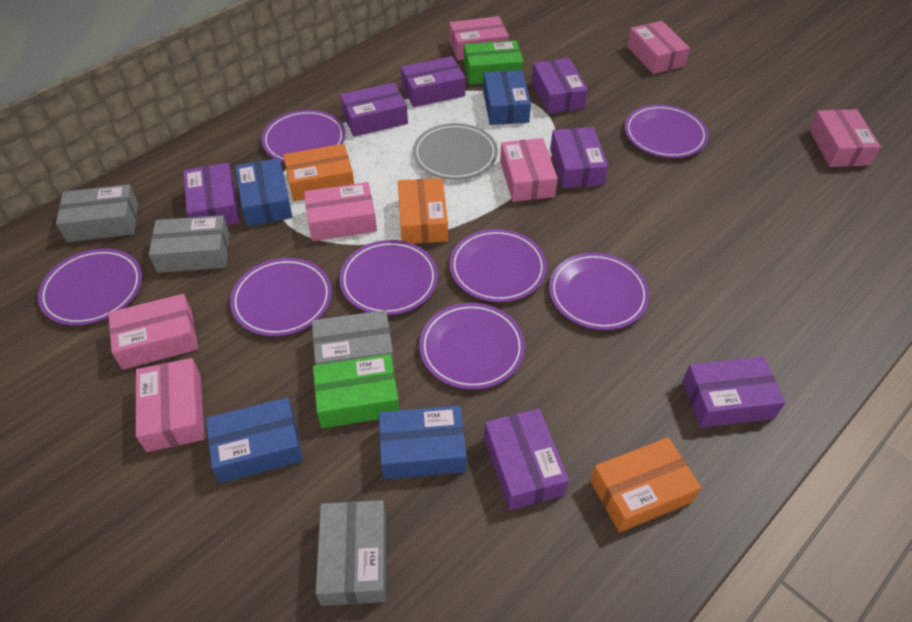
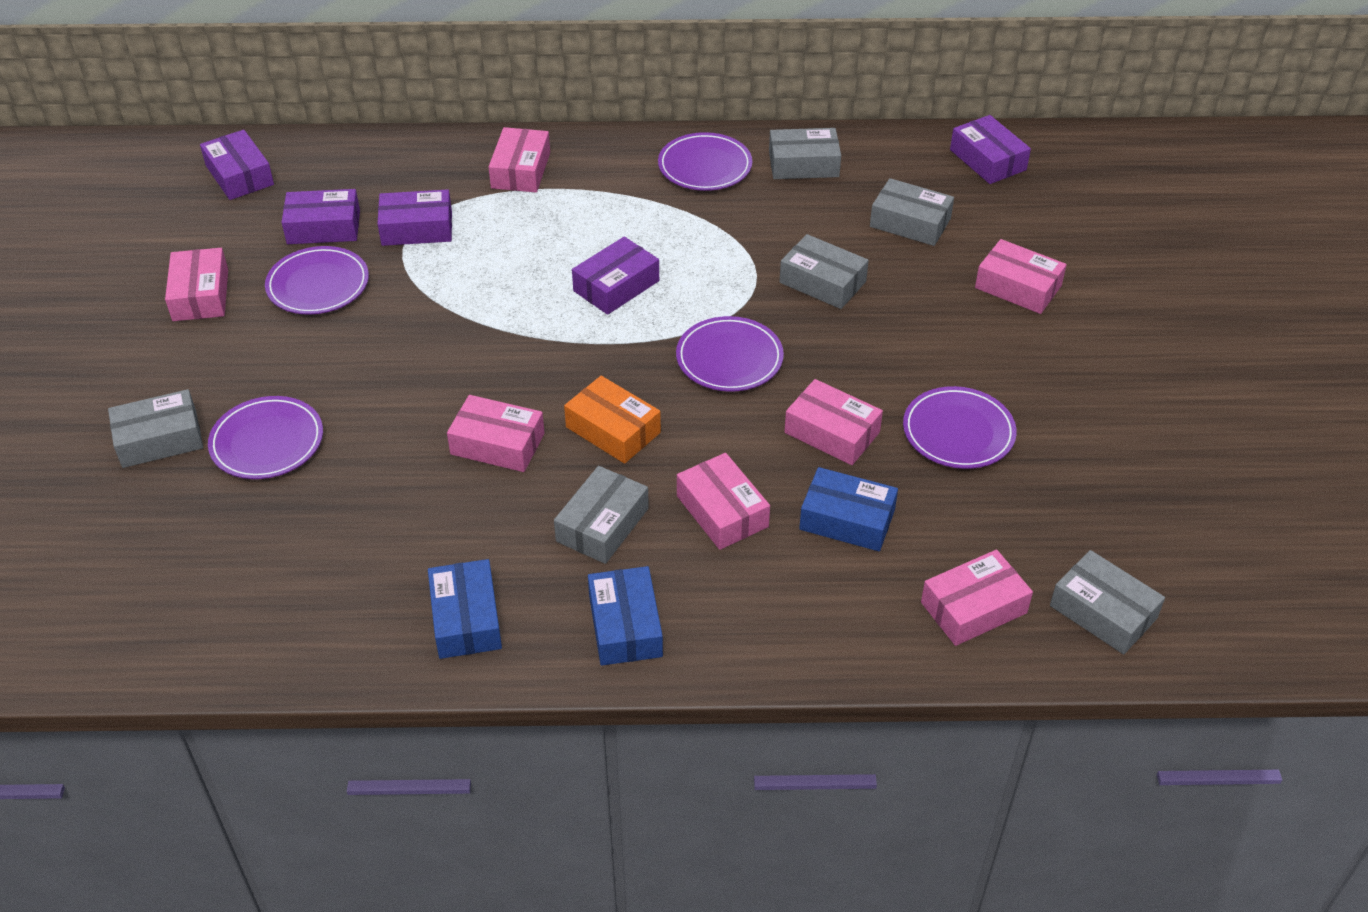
blue box: [206,397,303,483] [235,158,292,226] [379,406,467,479] [483,70,531,125] = 4 -> [428,559,502,659] [588,566,663,666] [799,467,898,551] = 3
green box: [313,354,399,428] [464,40,524,84] = 2 -> none = 0
grey box: [56,184,138,242] [149,215,230,273] [312,310,395,369] [315,500,386,606] = 4 -> [108,389,203,468] [554,466,649,564] [769,128,841,179] [779,234,869,309] [870,178,954,246] [1050,550,1165,654] = 6
grey plate: [413,123,498,180] = 1 -> none = 0
orange box: [283,144,354,201] [398,178,448,244] [590,437,701,533] = 3 -> [564,376,661,464] = 1
purple box: [183,163,240,225] [340,82,408,137] [401,56,465,107] [484,408,569,510] [531,58,588,114] [550,127,608,188] [682,357,786,428] = 7 -> [200,130,274,200] [282,189,360,244] [377,189,452,246] [572,237,659,315] [950,115,1031,184] = 5
purple plate: [38,248,142,326] [230,258,332,336] [261,110,346,163] [339,240,438,315] [419,303,525,390] [450,229,547,302] [549,253,650,330] [625,105,708,158] = 8 -> [208,396,323,479] [265,246,369,315] [658,132,752,191] [676,316,784,392] [903,386,1017,469] = 5

